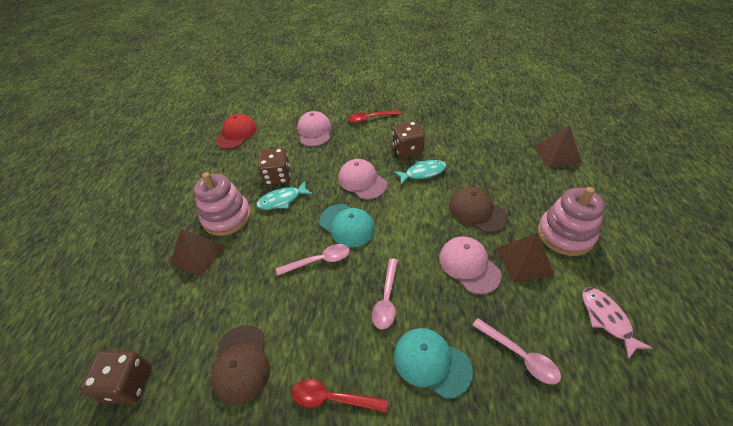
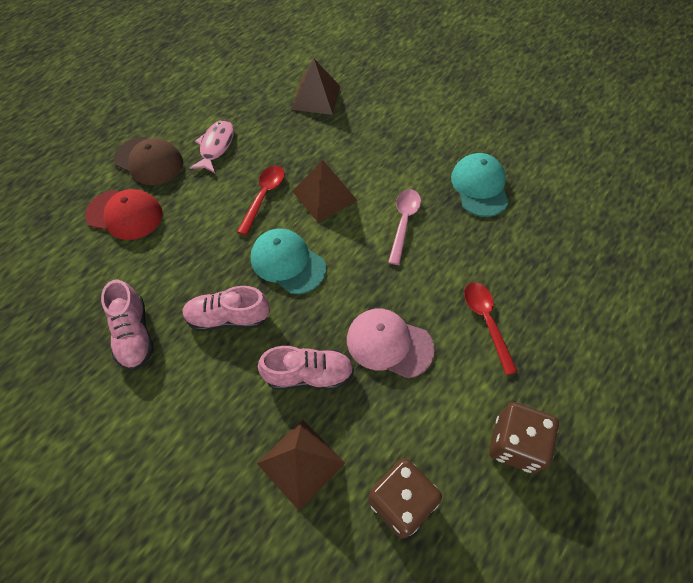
brown cap: [211,325,270,405] [449,187,508,233] = 2 -> [114,137,183,185] = 1
brown dice: [80,351,152,404] [258,148,290,186] [393,121,425,158] = 3 -> [368,458,442,539] [489,402,559,474] = 2
pink cap: [297,111,331,147] [338,159,387,200] [439,236,502,294] = 3 -> [347,309,435,378] = 1
pink shoe: none = 0 -> [101,279,154,371] [182,286,270,331] [258,346,354,390] = 3
pink spoon: [276,244,350,276] [372,258,398,329] [472,318,561,385] = 3 -> [388,189,421,265] = 1
pink stacking toy: [194,172,251,236] [538,187,605,256] = 2 -> none = 0
turquoise fish: [256,181,312,210] [393,160,447,185] = 2 -> none = 0

